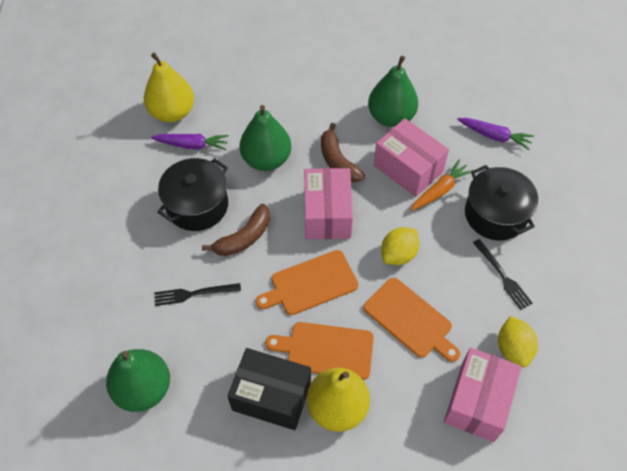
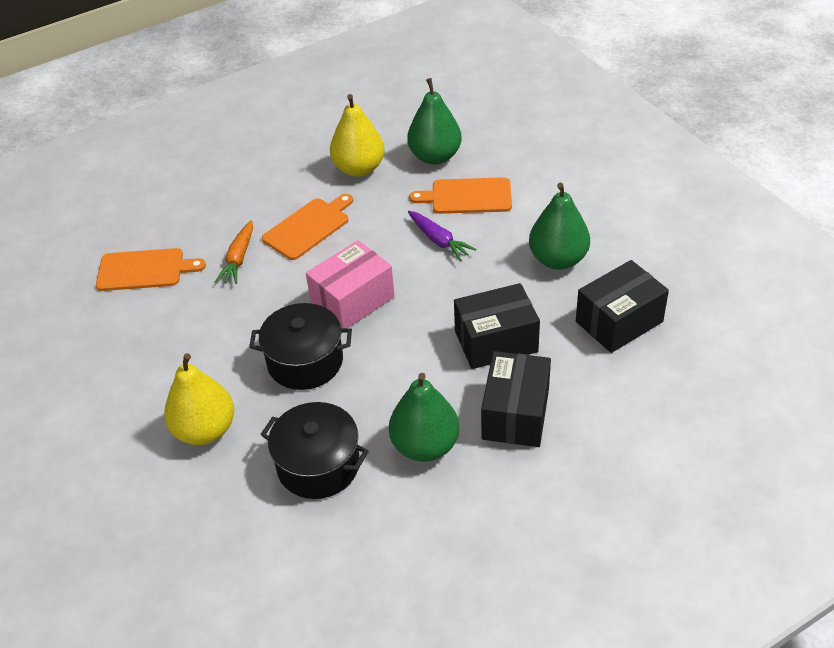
black box: [227,348,311,430] = 1 -> [454,283,540,369] [481,351,551,447] [576,260,669,353] = 3
black fork: [154,283,241,306] [473,239,533,310] = 2 -> none = 0
brown banana: [202,204,270,256] [321,123,365,182] = 2 -> none = 0
pink box: [304,168,353,239] [374,118,449,197] [444,348,522,442] = 3 -> [306,240,395,328] = 1
purple carrot: [151,134,229,150] [457,118,534,150] = 2 -> [408,211,476,261] = 1
yellow lemon: [381,227,419,265] [498,316,538,367] = 2 -> none = 0

